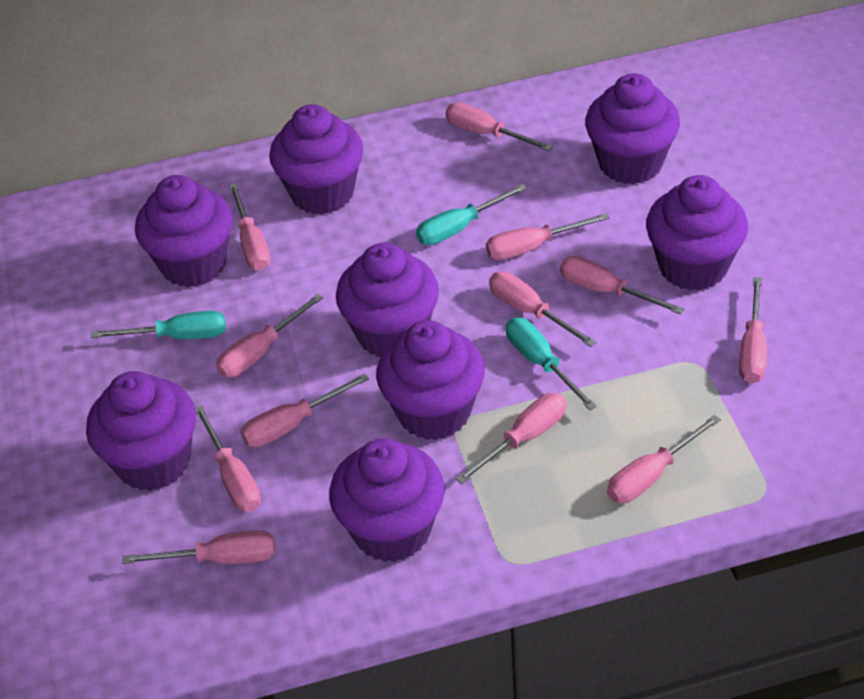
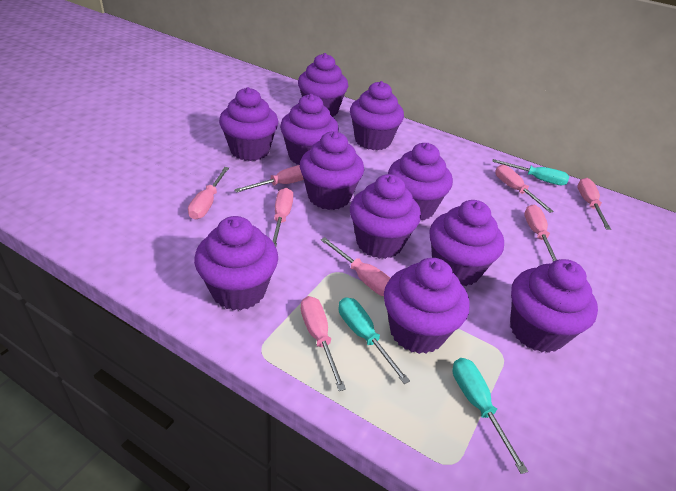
pink screwdriver: [122,530,275,564] [195,405,261,512] [216,294,323,377] [229,183,270,271] [241,374,369,447] [446,103,553,151] [456,393,566,484] [486,213,609,260] [489,272,596,347] [560,256,684,314] [607,415,721,503] [739,277,767,383] = 12 -> [188,167,229,219] [234,165,304,193] [273,188,293,247] [301,296,346,391] [321,237,390,296] [496,165,554,213] [524,205,557,262] [577,178,611,230] = 8
purple cupcake: [86,371,196,491] [135,175,233,287] [269,104,363,215] [329,438,445,562] [336,243,439,357] [376,320,485,440] [585,73,680,184] [646,175,748,291] = 8 -> [194,216,278,311] [219,87,279,161] [280,94,339,165] [298,53,348,117] [300,131,364,210] [350,81,404,150] [350,174,421,259] [384,258,470,354] [388,143,453,221] [429,200,504,286] [510,259,598,353] = 11

